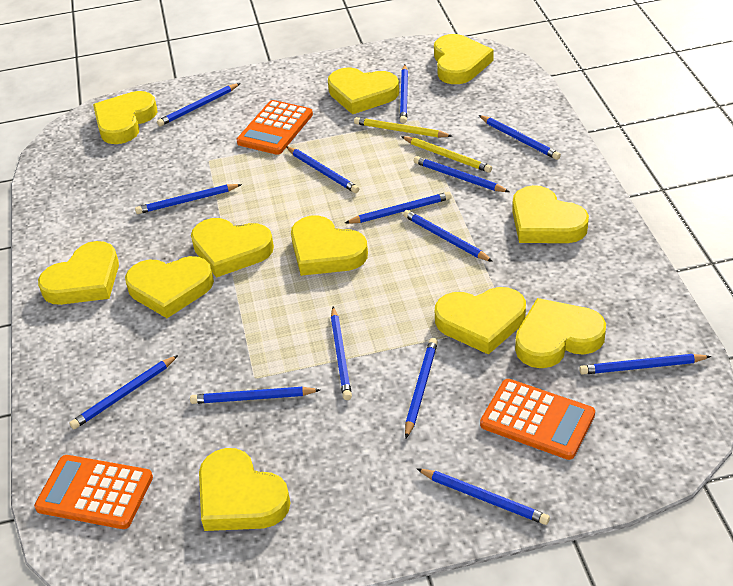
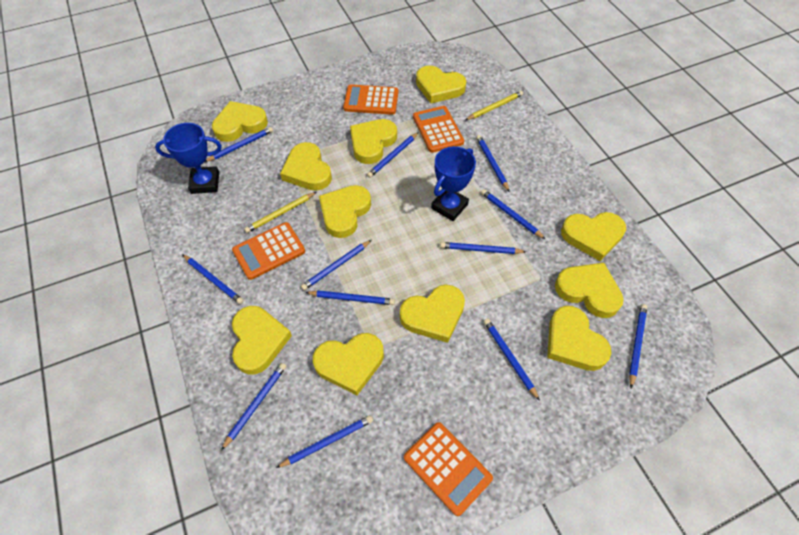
blue pencil: [69,355,178,429] [135,184,242,214] [157,83,240,127] [190,387,320,404] [286,147,359,193] [331,307,352,400] [345,192,452,224] [400,65,408,124] [403,210,493,262] [405,338,438,438] [414,156,509,192] [417,469,550,525] [478,115,561,160] [579,354,711,375] = 14 -> [182,254,244,304] [205,127,273,162] [221,363,286,451] [276,415,373,468] [301,240,372,290] [305,290,395,305] [367,132,419,178] [440,242,526,254] [476,135,510,192] [481,189,545,239] [483,319,540,401] [629,304,647,388] = 12
blue trophy: none = 0 -> [155,123,222,194] [431,146,476,221] = 2
orange calculator: [34,455,153,529] [236,100,313,155] [480,379,595,460] = 3 -> [232,222,305,280] [343,84,398,115] [404,422,493,516] [413,106,464,153] = 4

